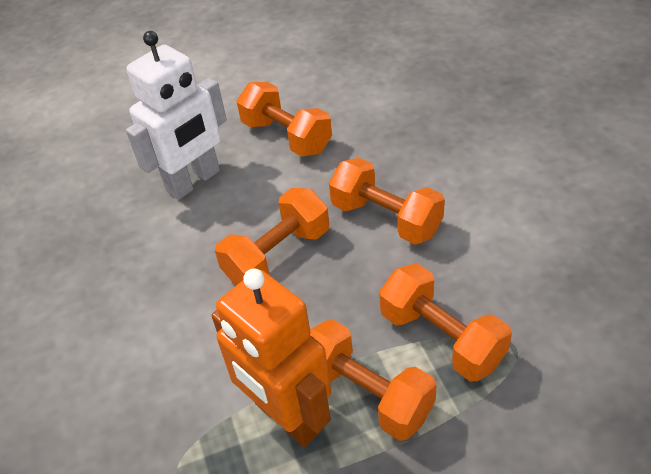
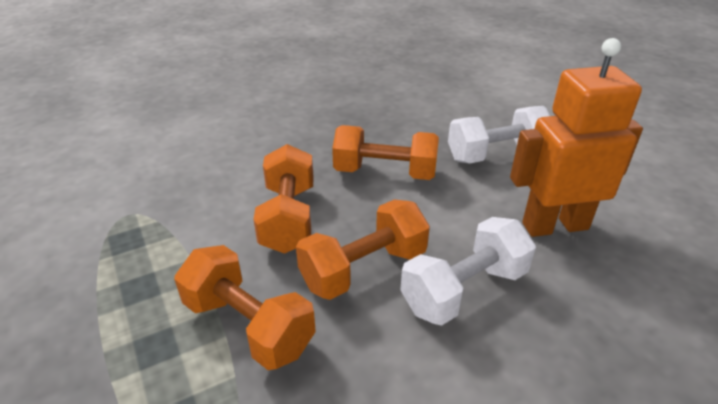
orange dumbbell: [215,188,329,286] [237,82,332,157] [310,319,437,441] [329,158,445,244] [379,264,512,382] = 5 -> [174,245,316,370] [253,144,314,254] [296,199,430,300] [332,125,439,180] = 4
white dumbbell: none = 0 -> [400,217,536,326] [448,106,550,164] = 2
white robot: [126,31,227,200] = 1 -> none = 0

